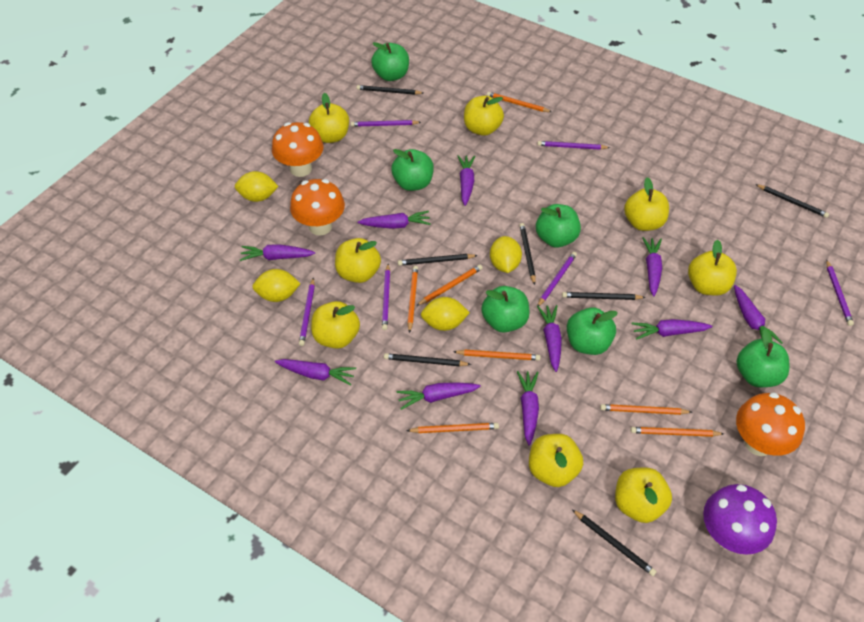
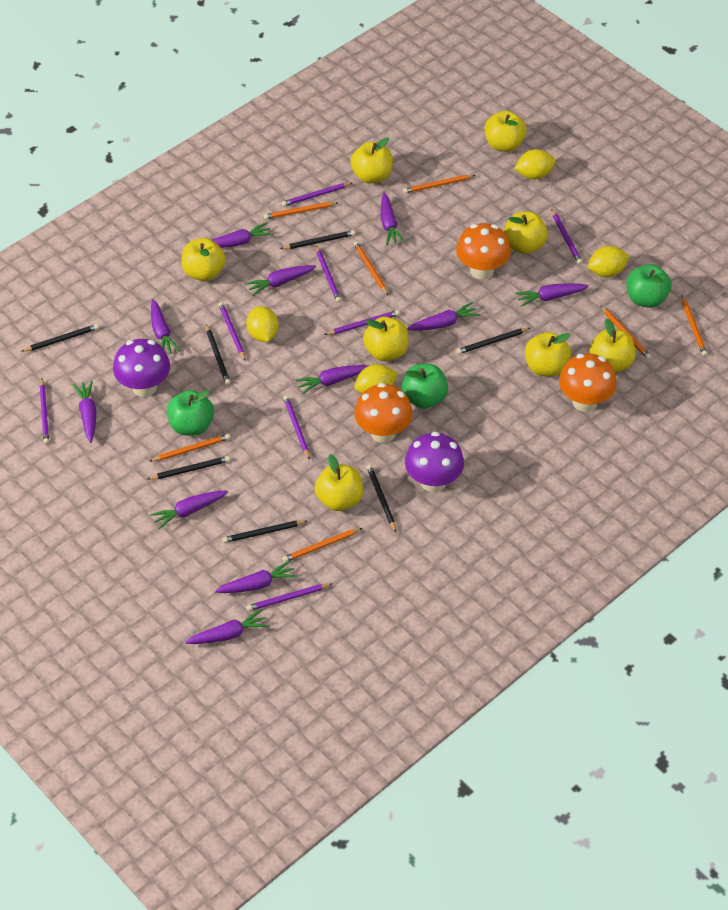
green apple: [371,42,409,81] [391,149,434,191] [481,286,530,333] [536,204,581,247] [567,307,618,355] [737,328,789,387] = 6 -> [167,390,214,436] [401,364,448,409] [626,264,671,308] = 3
purple carrot: [240,244,315,261] [275,359,356,386] [358,211,431,229] [396,383,481,410] [458,155,475,206] [517,371,539,446] [537,305,562,372] [632,319,712,340] [642,237,662,296] [734,285,783,344] = 10 -> [73,381,97,443] [150,491,228,530] [151,299,180,354] [185,609,269,644] [212,222,273,248] [215,560,298,593] [245,265,316,296] [295,365,369,394] [381,193,405,246] [407,302,480,331] [515,283,589,307] = 11
purple mushroom: [703,484,777,554] = 1 -> [113,339,170,397] [405,431,464,492] = 2
purple pencil: [299,277,315,346] [351,120,421,127] [382,264,390,330] [537,141,610,150] [537,252,577,306] [826,260,854,326] = 6 -> [40,379,49,444] [218,302,246,361] [247,583,333,611] [282,183,352,206] [283,395,310,460] [316,246,341,303] [324,310,400,335] [552,210,582,264] = 8

